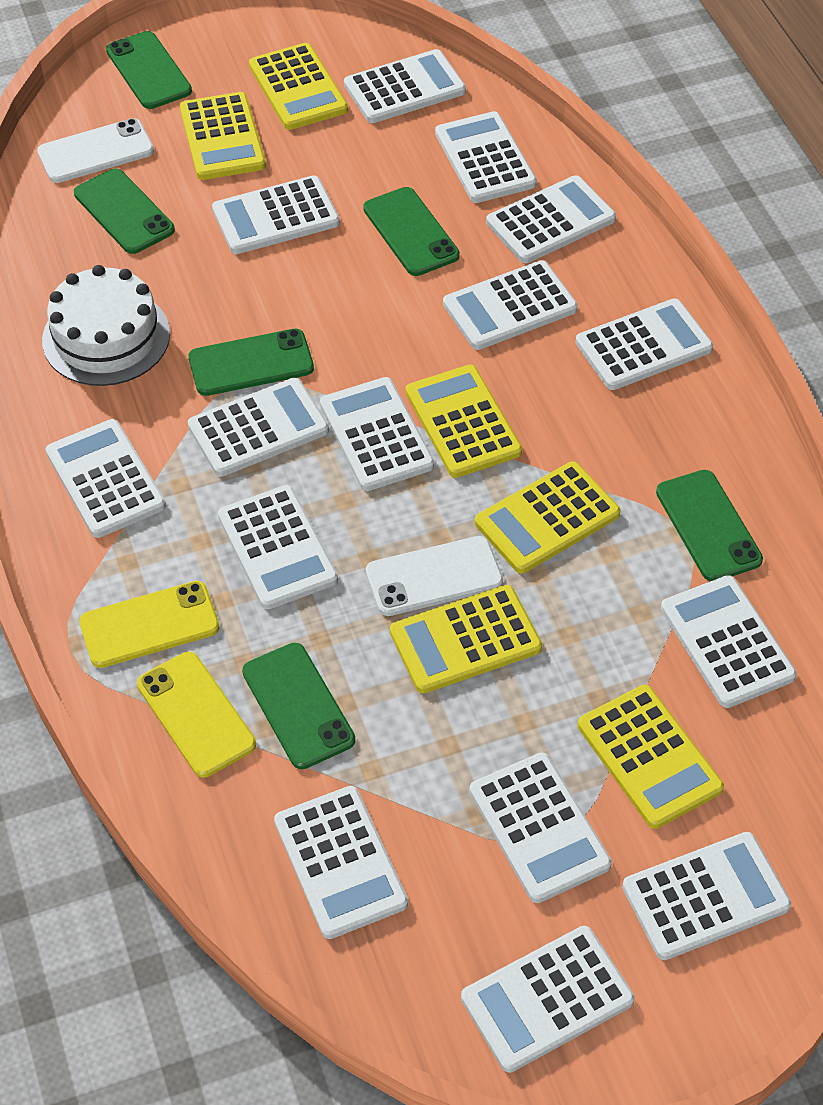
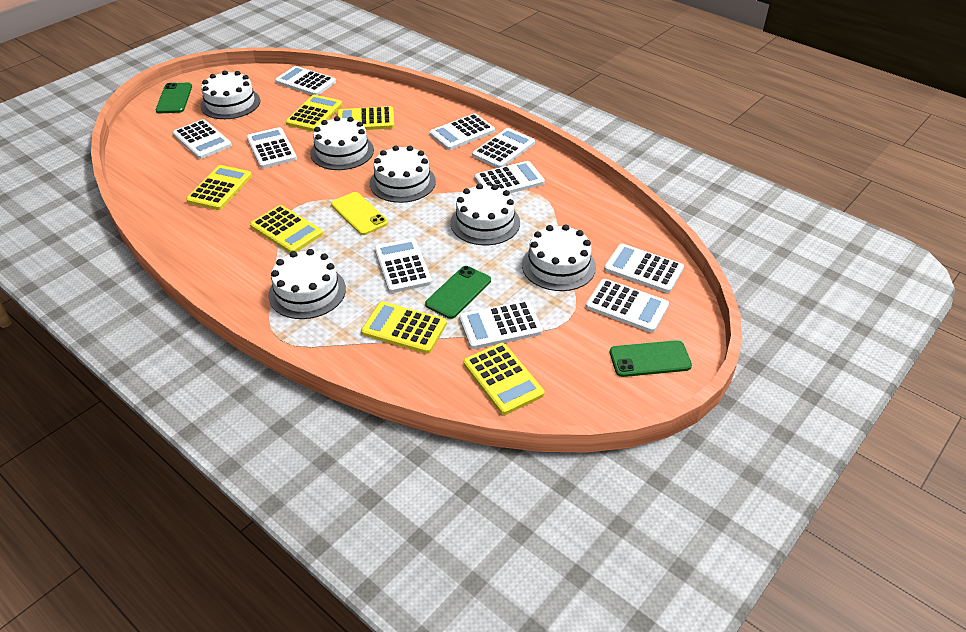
green phone: [74,168,175,254] [106,31,192,109] [188,329,314,396] [242,643,355,769] [363,187,460,276] [656,470,763,581] = 6 -> [156,83,192,113] [425,266,491,319] [610,340,692,377] = 3
white cake: [42,265,170,386] = 1 -> [200,71,260,119] [268,249,346,319] [310,116,374,170] [370,146,436,203] [450,184,520,245] [522,224,596,291] = 6
white calculator: [46,419,166,538] [188,378,329,477] [212,175,340,254] [218,485,338,609] [274,786,408,939] [320,377,434,491] [344,49,466,123] [435,111,537,203] [443,260,578,350] [461,926,635,1073] [469,753,612,903] [486,175,616,263] [576,298,713,390] [622,832,791,960] [661,575,797,708] = 15 -> [173,119,232,159] [246,127,297,168] [275,66,336,95] [375,238,432,293] [430,114,495,150] [459,300,543,349] [472,128,535,168] [475,161,545,193] [586,279,669,333] [604,244,684,293] = 10
white phone: [37,118,154,183] [366,536,503,616] = 2 -> none = 0
yellow phone: [79,581,220,668] [137,652,256,777] = 2 -> [331,192,388,235] = 1

